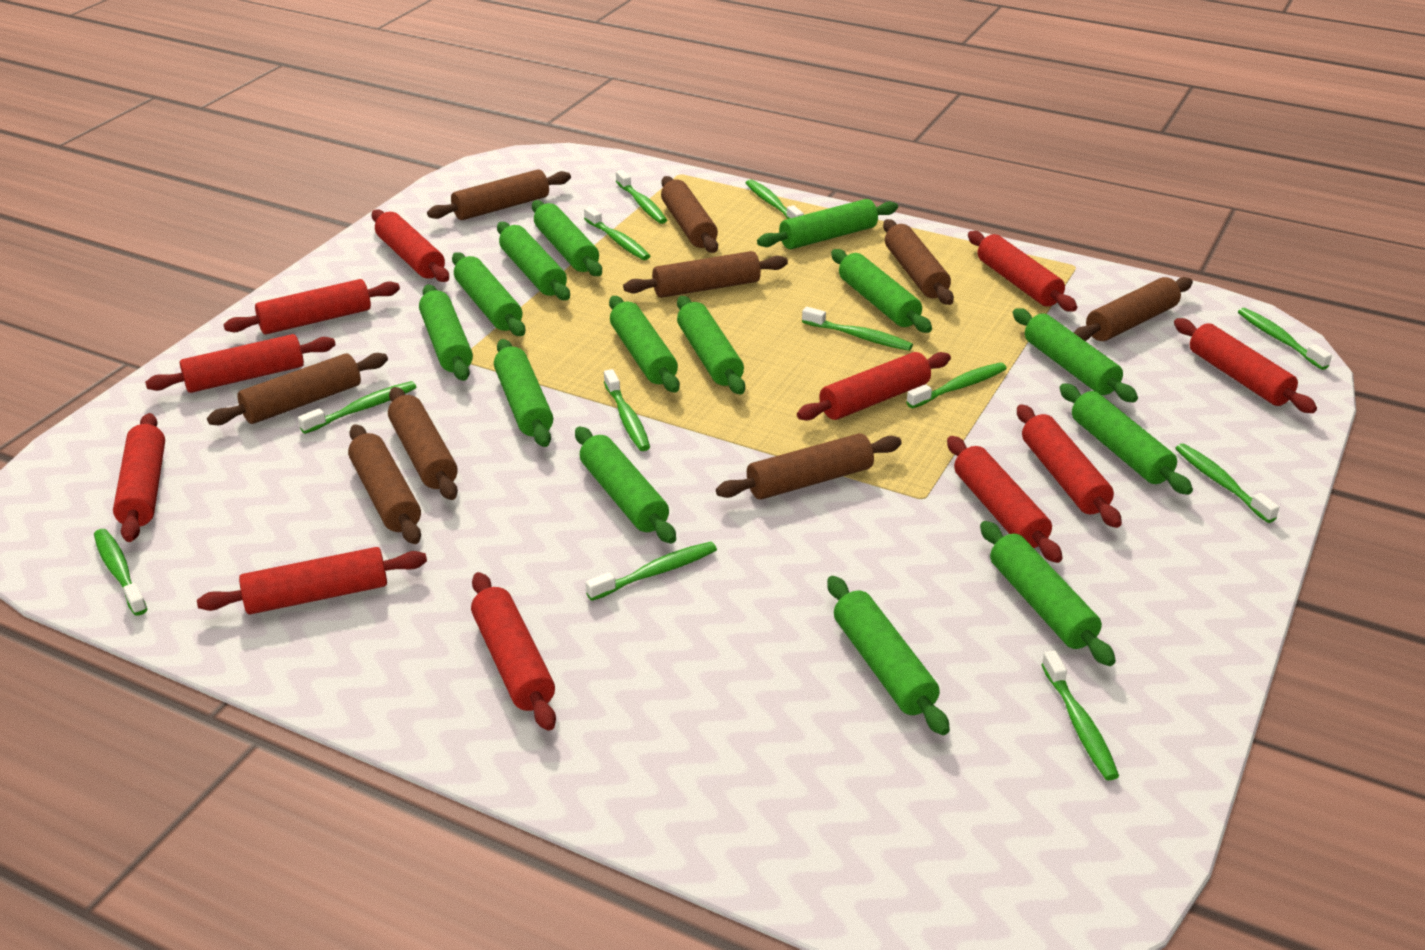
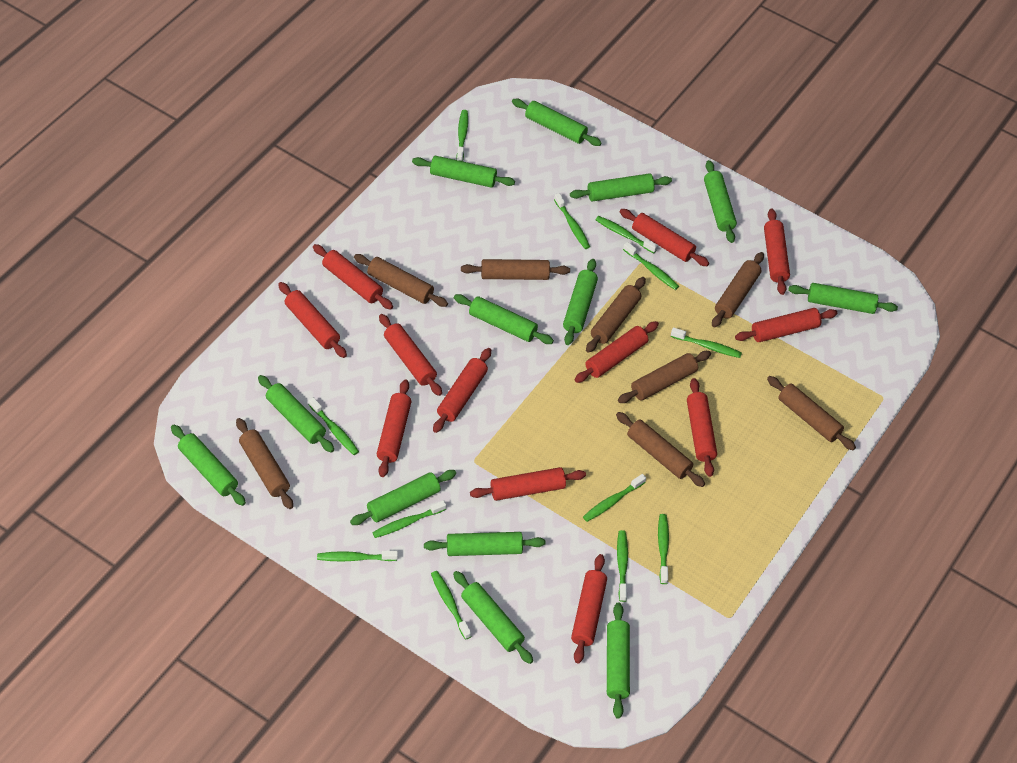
brown rolling pin: [207,353,388,425] [348,424,421,544] [388,387,458,500] [427,169,571,220] [623,251,788,298] [661,176,718,253] [716,433,902,500] [883,219,954,305] [1074,277,1193,341] = 9 -> [236,418,293,509] [354,254,448,307] [461,259,570,280] [586,277,646,353] [616,412,705,487] [618,351,711,403] [712,252,764,327] [767,376,856,450] = 8
green rolling pin: [419,284,473,381] [452,252,525,336] [494,339,553,447] [497,222,570,300] [532,200,602,276] [575,427,676,544] [609,296,680,393] [677,296,745,395] [757,199,898,249] [827,576,950,735] [831,249,932,333] [980,521,1116,666] [1013,308,1138,402] [1060,383,1193,495] = 14 -> [171,425,246,506] [258,375,334,453] [350,470,456,525] [412,156,515,188] [424,532,545,556] [453,571,533,664] [454,294,554,344] [512,99,602,146] [563,259,598,345] [570,173,672,202] [607,602,630,719] [704,160,737,243] [788,283,898,314] = 13
red rolling pin: [113,413,165,542] [145,334,336,393] [197,547,427,614] [223,279,400,335] [372,209,449,282] [471,572,556,731] [797,352,951,420] [947,436,1062,563] [968,231,1077,312] [1017,404,1122,528] [1174,318,1317,413] = 11 -> [278,282,347,358] [313,244,393,310] [377,379,412,477] [379,314,442,396] [433,348,491,433] [470,467,586,501] [571,554,607,663] [575,321,659,383] [620,209,709,266] [687,378,717,477] [735,308,838,342] [764,209,790,295] = 12

